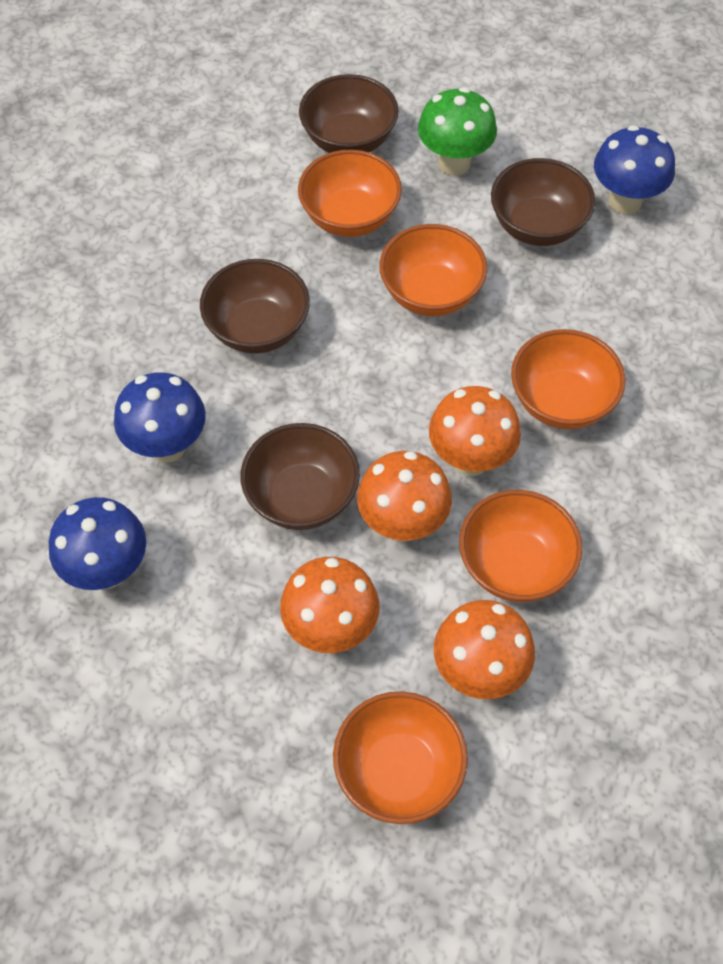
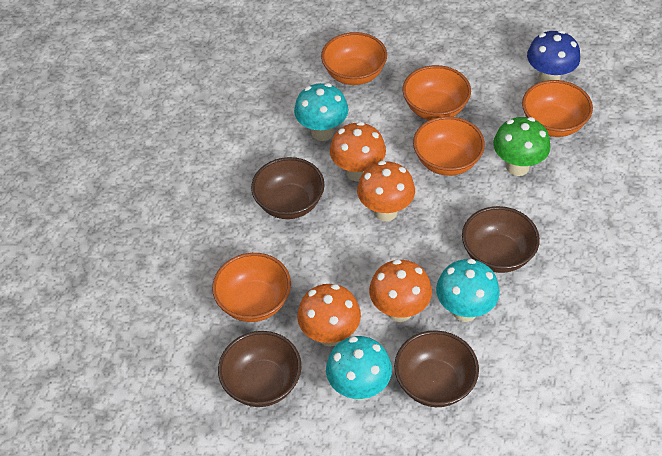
blue mushroom: [49,497,146,590] [114,372,206,463] [594,125,675,215] = 3 -> [527,30,580,82] = 1
turquoise mushroom: none = 0 -> [294,83,349,141] [326,336,392,400] [436,259,500,322] = 3

